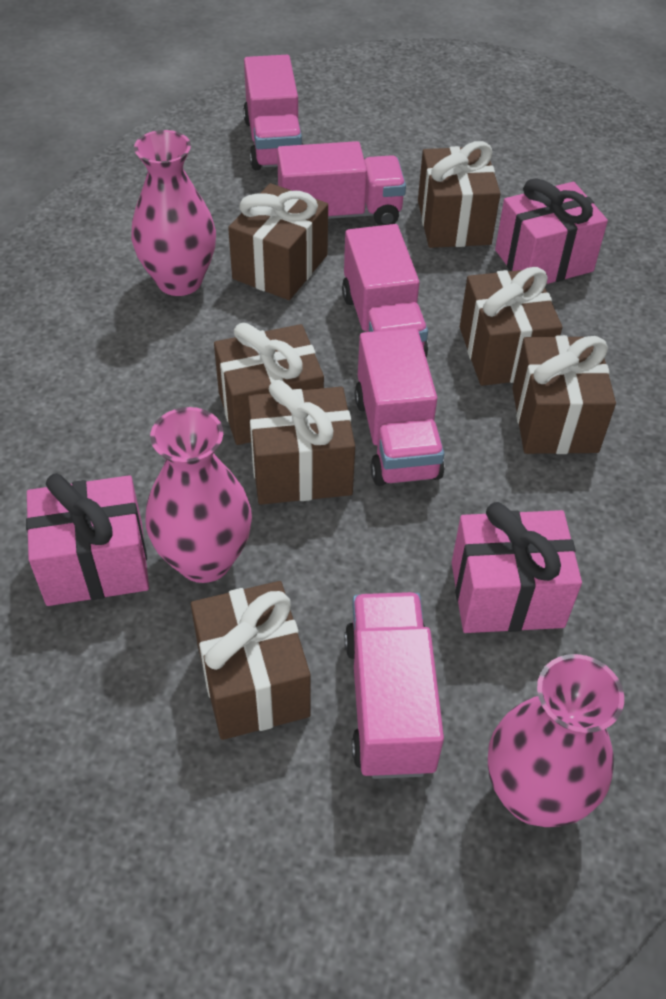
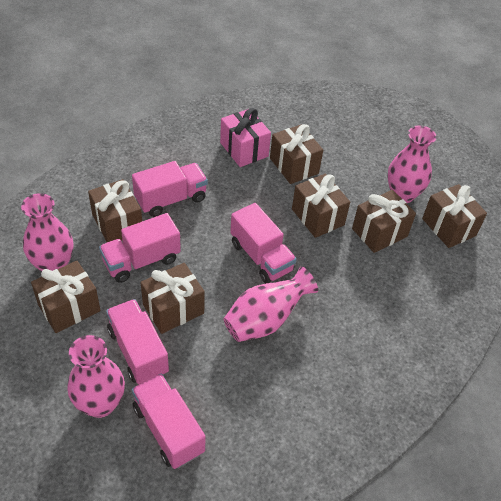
pink gift: [26,473,149,606] [452,502,582,633] [495,178,608,284] = 3 -> [220,108,271,167] = 1
pink vase: [131,130,216,296] [146,407,252,583] [488,654,624,827] = 3 -> [21,193,73,272] [67,335,125,418] [223,267,318,342] [387,125,437,203] = 4

